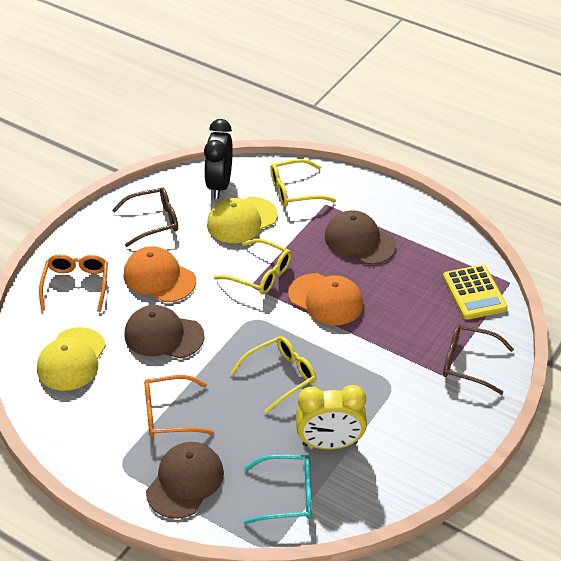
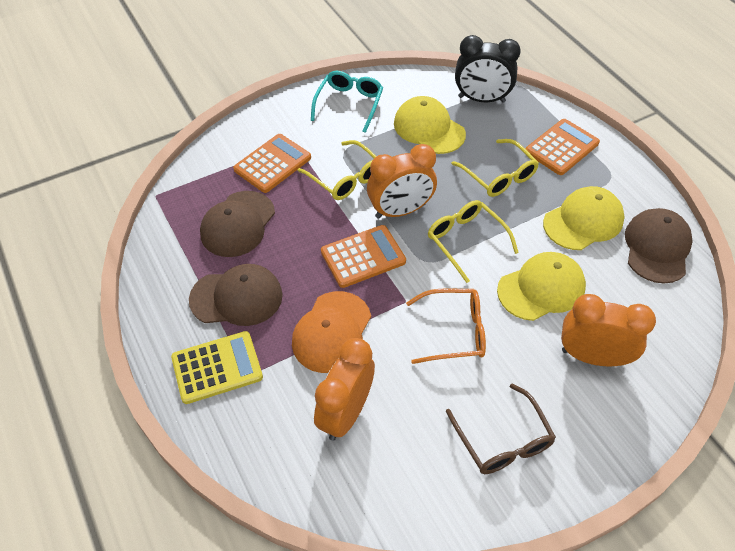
brown glasses: [112,187,178,247] [443,325,514,395] = 2 -> [446,384,556,474] = 1
orange calculator: none = 0 -> [233,134,311,193] [321,225,406,288] [526,119,600,175] = 3
orange cap: [123,246,196,302] [288,273,364,325] = 2 -> [292,291,371,373] = 1
orange clock: none = 0 -> [314,338,375,441] [367,144,437,219] [561,294,656,367] = 3
orange glasses: [39,254,108,312] [144,375,214,437] = 2 -> [406,289,486,364] = 1
yellow cap: [37,327,106,391] [207,197,278,243] = 2 -> [394,96,466,154] [497,252,586,321] [543,186,625,250] = 3
yellow clock: [296,385,367,450] = 1 -> none = 0

